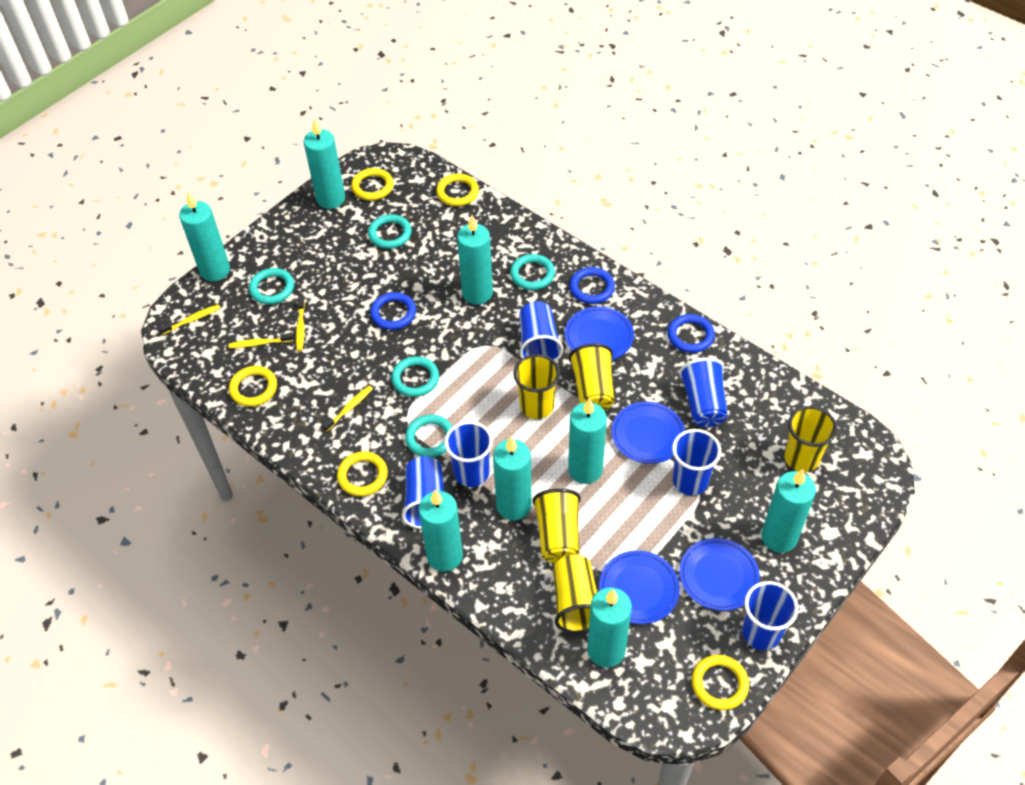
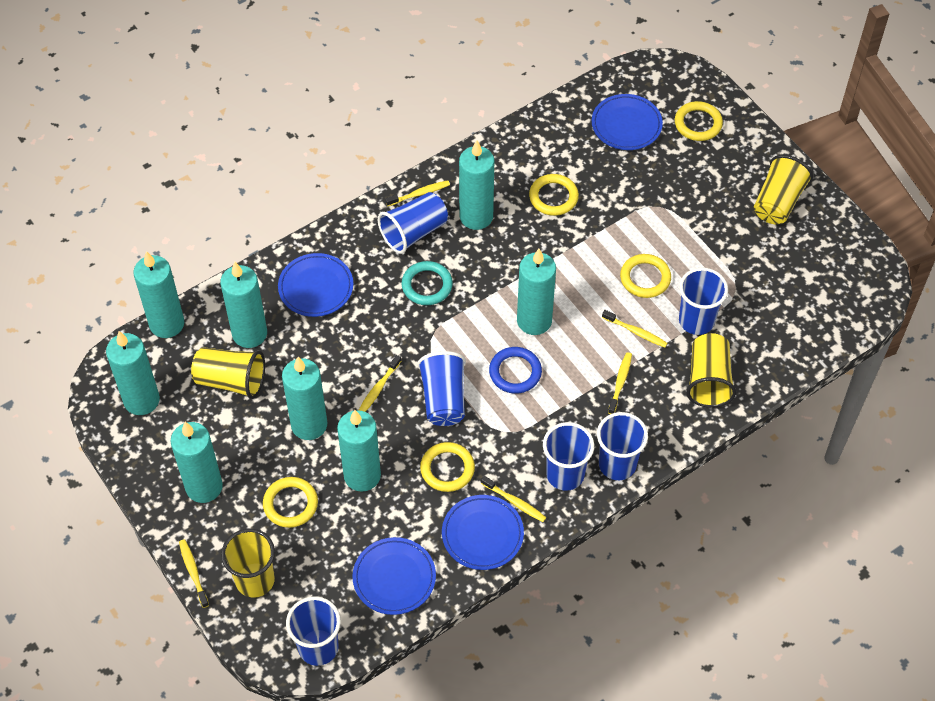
blue ring: [370,292,416,330] [569,267,615,304] [667,314,715,353] = 3 -> [489,347,542,394] = 1
turquoise ring: [249,268,294,304] [368,214,412,249] [391,356,439,397] [405,414,453,458] [510,254,555,290] = 5 -> [401,261,453,305] = 1
yellow cup: [513,354,560,419] [533,488,581,563] [553,555,597,633] [569,343,615,411] [784,406,837,472] = 5 -> [191,347,265,399] [221,529,275,597] [686,333,736,408] [754,155,813,224] = 4
yellow toothbrush: [159,304,220,335] [229,333,293,348] [296,297,305,351] [322,386,373,432] = 4 -> [179,539,209,608] [359,355,401,412] [385,180,450,206] [481,476,546,522] [602,310,668,348] [608,352,632,414] = 6

